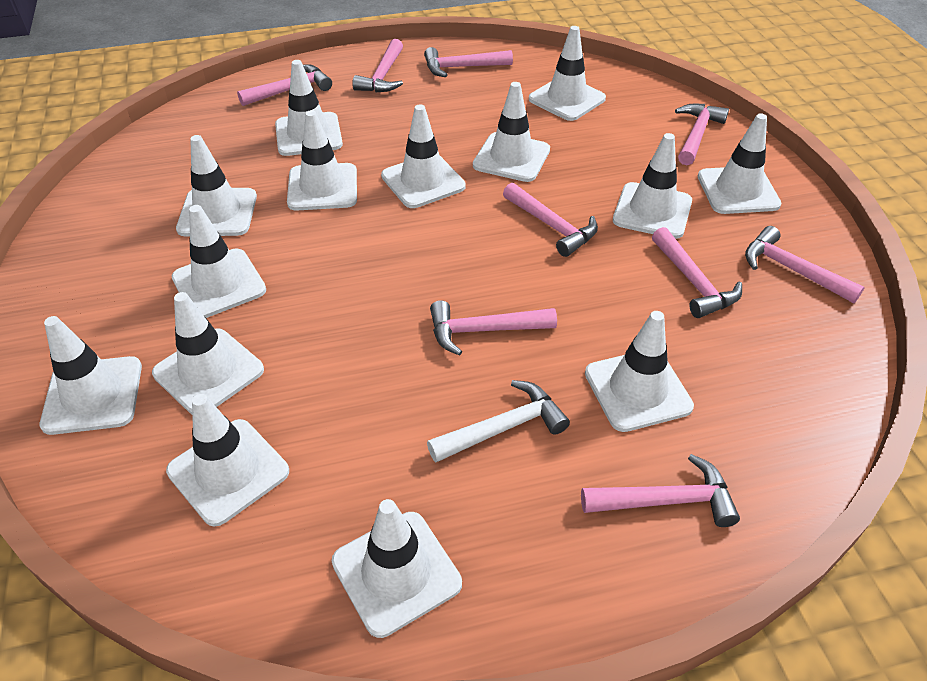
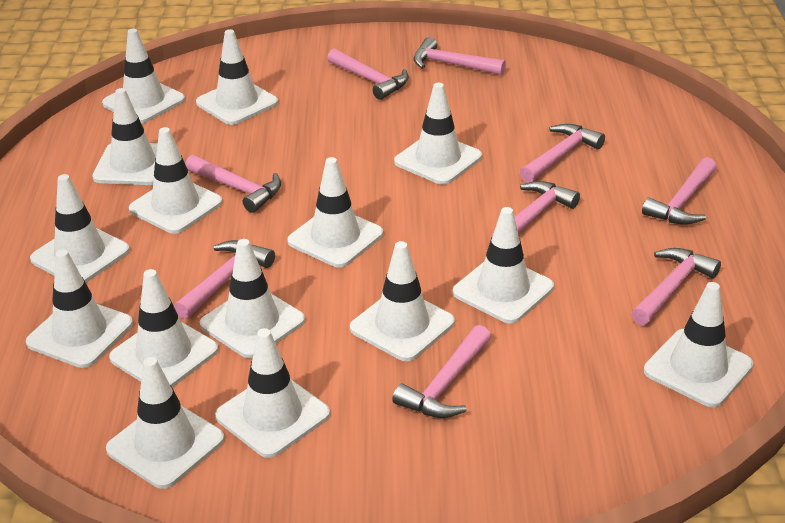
white hammer: [427,380,570,462] = 1 -> none = 0
white traffic cone: [40,316,142,435] [152,292,264,414] [166,394,289,527] [172,205,266,318] [176,135,257,236] [275,60,343,156] [287,110,357,211] [332,499,462,638] [381,104,466,208] [473,82,550,182] [529,26,606,121] [585,311,694,432] [613,133,692,239] [698,113,782,214] = 14 -> [26,249,133,368] [30,174,130,283] [92,88,158,185] [102,29,185,123] [106,357,225,489] [109,269,219,387] [129,127,223,234] [196,29,278,125] [200,239,305,358] [215,328,330,458] [287,157,383,268] [350,241,455,361] [394,83,482,185] [453,207,554,324] [644,282,753,407] = 15

